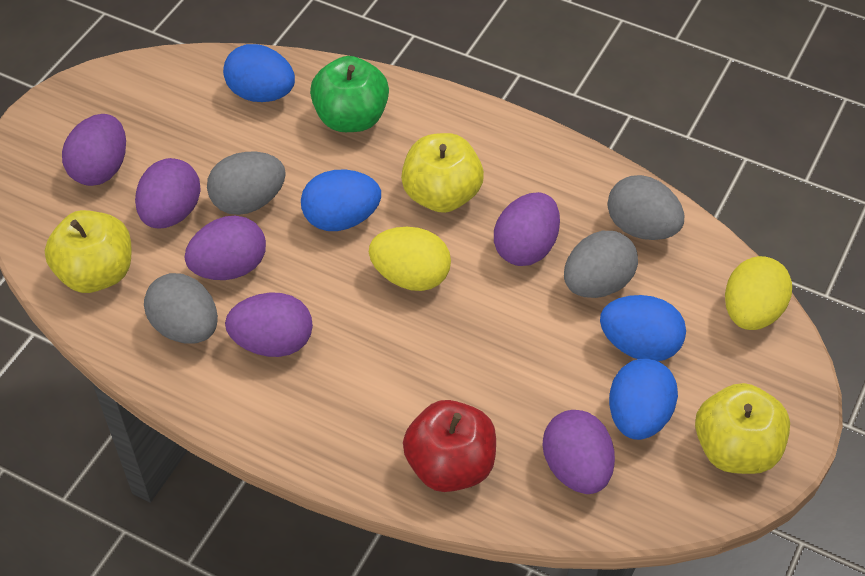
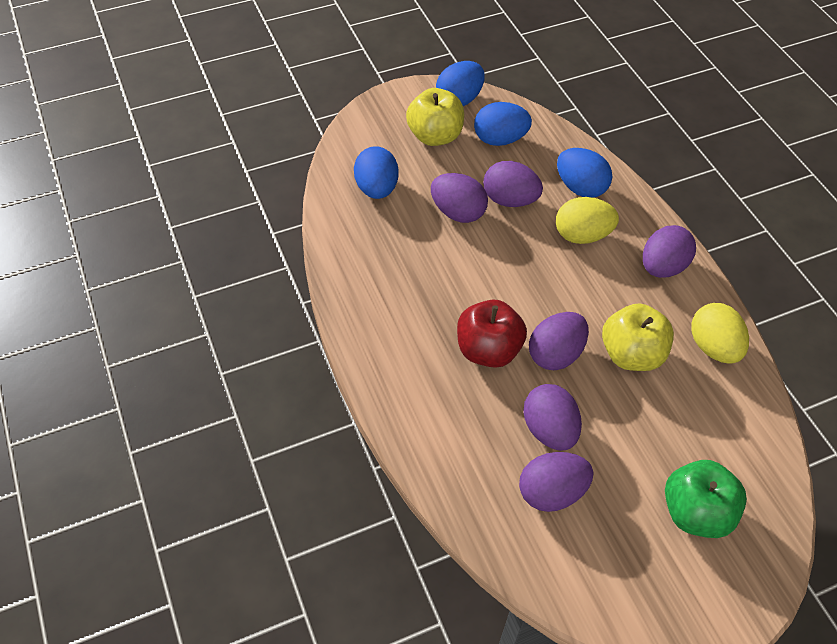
grey egg: [144,273,218,344] [207,152,286,215] [564,231,638,298] [608,175,684,240] = 4 -> none = 0
yellow apple: [45,210,131,293] [401,133,484,213] [695,383,790,474] = 3 -> [406,88,464,146] [602,303,674,371] = 2

